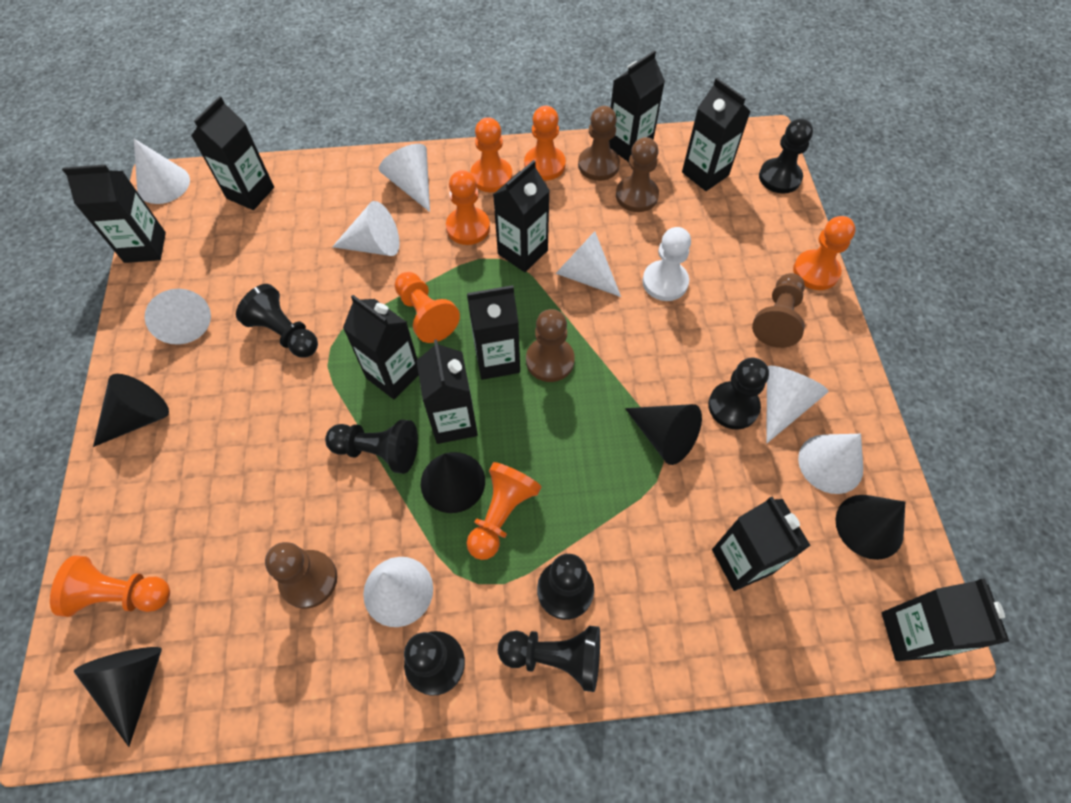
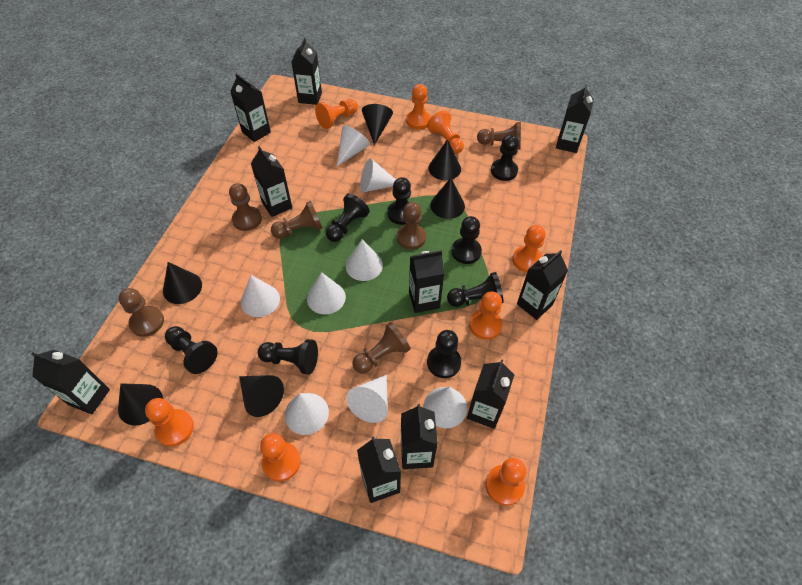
black cone: [74,647,162,747] [93,374,169,447] [421,452,485,513] [625,404,702,465] [835,495,905,560] = 5 -> [118,383,163,426] [163,262,202,304] [239,375,284,417] [362,104,393,145] [428,140,461,180] [430,178,465,219] = 6
black pawn: [236,284,318,358] [325,420,418,474] [404,631,465,696] [498,626,600,692] [537,554,594,620] [708,357,769,429] [759,118,813,194] = 7 -> [165,326,218,374] [258,339,318,375] [326,194,370,242] [387,177,411,225] [427,330,461,378] [447,272,503,307] [451,216,482,264] [491,134,519,181] = 8
brown pawn: [265,542,337,609] [526,309,575,382] [578,106,620,181] [616,137,659,212] [752,273,805,348] = 5 -> [119,288,164,337] [229,183,262,231] [271,201,323,239] [352,322,410,373] [397,202,426,250] [477,122,521,149] = 6
orange pawn: [50,555,170,617] [395,272,460,343] [446,170,490,245] [467,462,541,560] [470,117,512,192] [524,106,566,181] [793,216,856,290] = 7 -> [145,398,194,446] [260,433,301,481] [315,99,358,129] [406,84,431,129] [427,110,464,154] [469,291,502,340] [486,458,526,506] [512,225,546,272] = 8
white pawn: [642,227,691,301] = 1 -> none = 0

